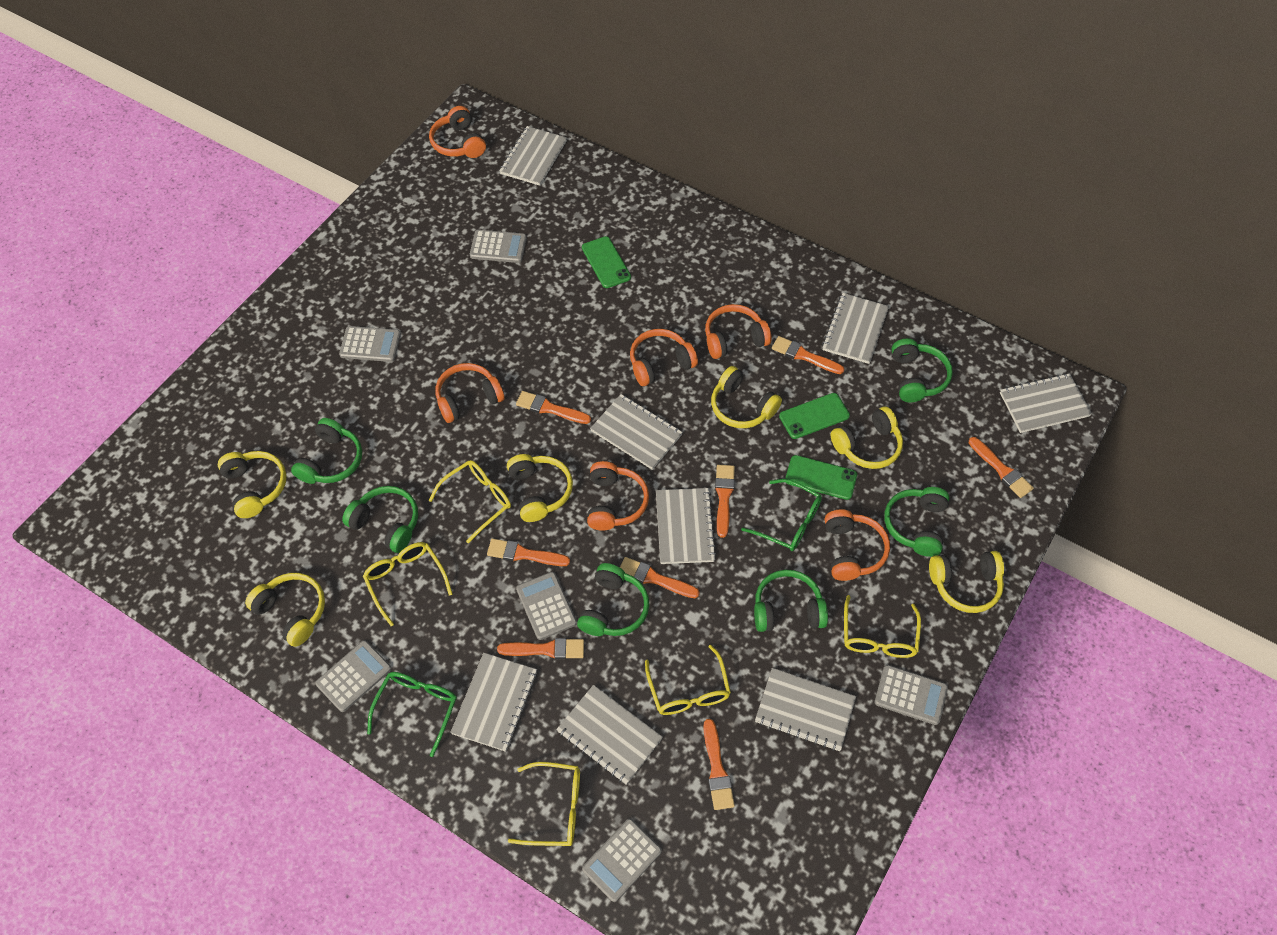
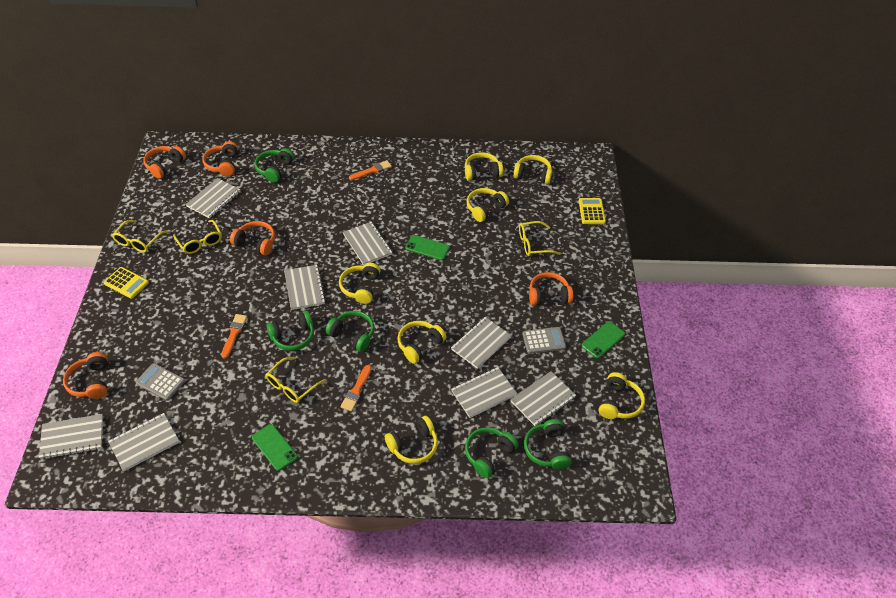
green glasses: [367,672,457,757] [741,479,822,551] = 2 -> none = 0
green headphones: [291,418,362,484] [342,486,418,553] [577,563,649,636] [754,570,828,632] [884,487,949,557] [891,339,953,403] = 6 -> [254,148,294,182] [266,311,314,351] [325,311,374,352] [465,427,518,478] [524,419,572,470] = 5
grey calculator: [315,640,392,712] [339,326,401,362] [470,230,527,263] [516,572,577,640] [582,819,662,902] [875,665,948,725] = 6 -> [136,363,185,401] [522,327,566,354] = 2
orange brush: [487,538,570,566] [497,638,584,659] [516,391,591,424] [620,557,700,598] [703,719,735,810] [715,465,735,538] [772,336,844,374] [969,437,1034,498] = 8 -> [221,314,247,359] [341,365,371,411] [349,160,392,180] = 3
orange headphones: [429,106,486,158] [436,363,504,423] [587,461,649,531] [630,329,698,386] [705,304,771,359] [825,509,890,581] = 6 -> [63,352,108,399] [143,146,186,179] [202,141,238,176] [230,221,275,255] [529,272,573,306] = 5
yellow calculator: none = 0 -> [104,267,149,299] [579,198,606,224] = 2
yellow glasses: [363,542,453,626] [429,460,511,543] [508,762,580,846] [645,645,731,715] [844,595,921,658] = 5 -> [112,220,167,252] [173,220,222,254] [266,357,326,403] [519,221,560,256] = 4
yellow headphones: [218,451,287,518] [245,573,325,647] [507,454,573,522] [711,366,782,428] [830,407,903,469] [929,551,1004,613] = 6 -> [339,263,380,304] [385,416,438,464] [397,321,446,364] [465,152,503,181] [466,188,509,222] [513,155,552,184] [599,372,645,419] = 7

